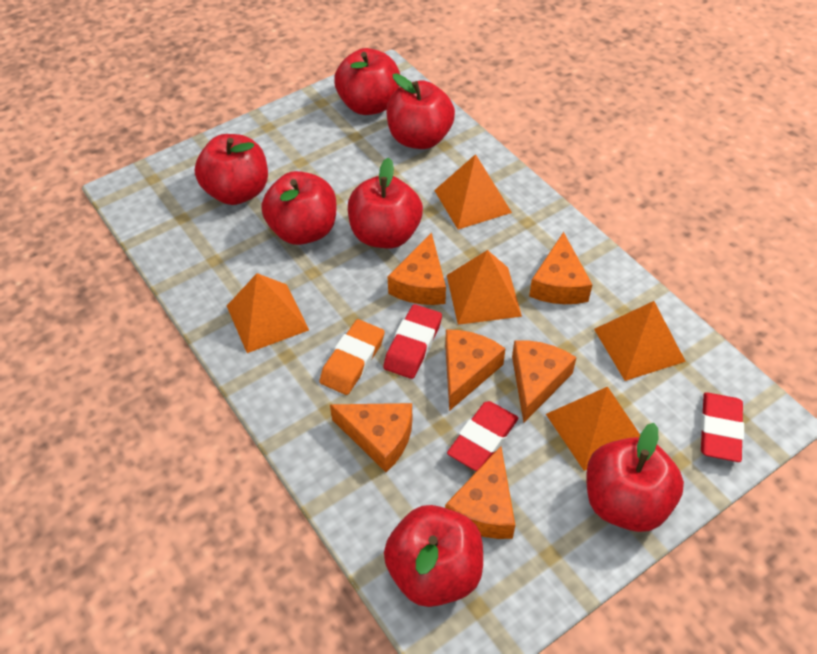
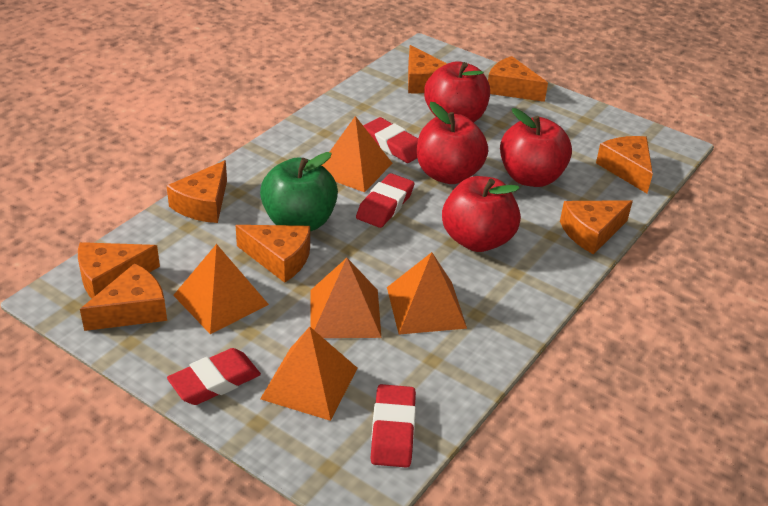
green apple: none = 0 -> [260,152,338,231] = 1
orange cheese: [330,403,412,472] [388,233,446,305] [445,329,506,411] [445,446,515,539] [512,340,577,422] [529,232,592,304] = 6 -> [78,242,160,298] [80,263,167,331] [167,160,227,223] [236,225,310,283] [408,45,447,93] [488,56,548,102] [560,200,633,254] [596,136,653,193] = 8
orange eraser: [319,319,385,395] = 1 -> none = 0
red apple: [195,134,268,205] [261,171,336,245] [334,48,400,115] [348,157,423,248] [384,505,483,607] [386,73,455,149] [586,423,684,532] = 7 -> [417,102,488,184] [424,61,490,122] [442,176,521,252] [500,108,572,187] = 4
red eraser: [383,304,442,379] [447,401,518,471] [700,392,744,462] = 3 -> [167,348,261,405] [356,173,415,228] [363,117,418,163] [370,384,416,468] = 4

